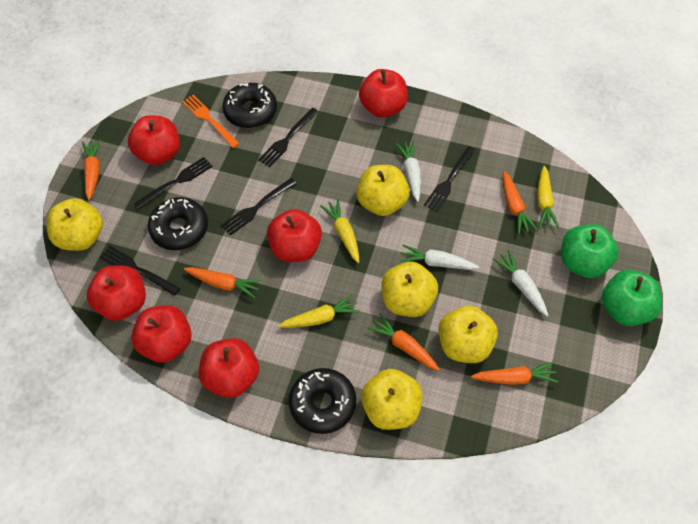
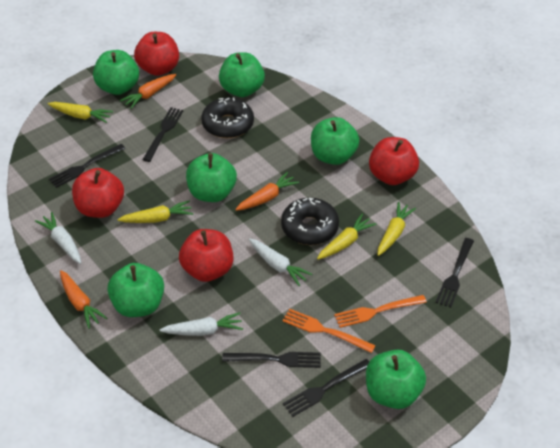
black donut: [148,197,208,250] [222,83,277,128] [289,368,356,434] = 3 -> [201,97,254,138] [281,198,339,245] = 2
green apple: [561,224,619,278] [602,270,662,326] = 2 -> [93,50,139,95] [107,263,164,317] [186,153,237,202] [219,52,265,97] [311,117,359,165] [366,349,426,409] = 6
orange carrot: [82,140,101,200] [184,267,262,298] [367,313,440,371] [471,362,558,385] [503,171,538,234] = 5 -> [60,270,107,329] [120,74,176,109] [235,172,299,211] = 3
orange fork: [182,94,240,148] = 1 -> [282,309,376,353] [334,295,427,328] = 2
red apple: [87,266,146,321] [128,115,180,165] [131,305,192,363] [199,338,259,398] [267,209,322,262] [359,69,408,118] = 6 -> [72,168,124,218] [134,32,179,76] [179,229,233,282] [369,137,419,185] = 4
yellow apple: [47,198,103,251] [356,165,410,216] [361,369,423,430] [381,262,438,317] [438,306,498,363] = 5 -> none = 0
yellow carrot: [278,294,360,328] [320,199,359,263] [537,166,559,229] = 3 -> [48,102,113,123] [117,200,193,223] [317,214,376,259] [377,202,416,256] = 4

